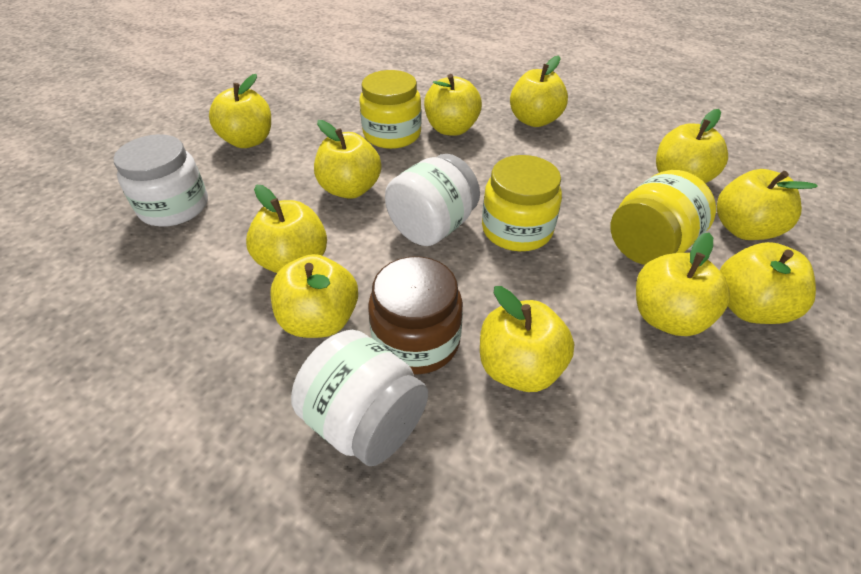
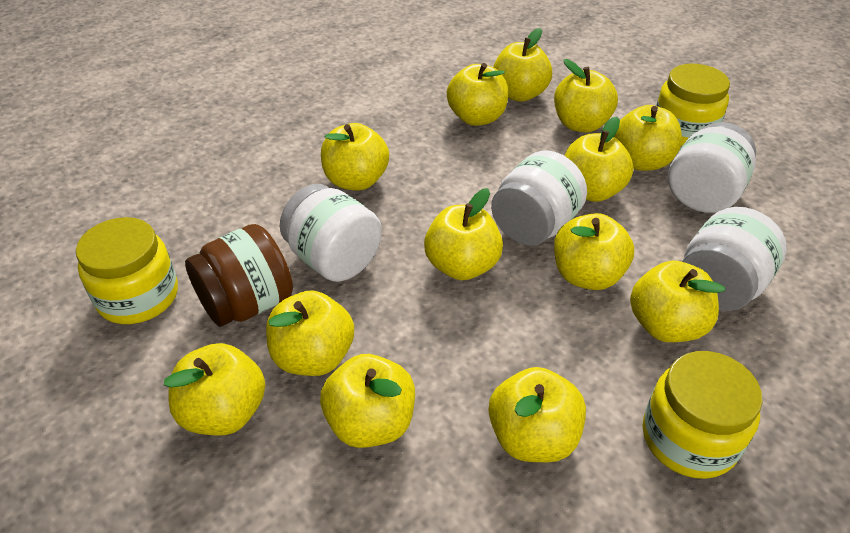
white jar: [113,134,208,227] [291,330,428,466] [385,154,480,246] = 3 -> [280,184,382,282] [491,150,587,245] [668,122,756,213] [682,207,787,311] = 4
yellow apple: [209,74,271,148] [246,185,327,273] [270,254,358,338] [314,120,381,199] [424,74,482,136] [480,286,574,392] [510,56,568,127] [636,232,730,336] [656,109,728,183] [717,169,818,240] [720,242,816,324] = 11 -> [164,343,265,435] [266,290,354,376] [320,354,415,448] [321,123,389,191] [424,188,503,280] [447,63,508,126] [489,367,586,462] [493,28,552,102] [554,59,618,133] [554,213,634,290] [565,117,633,202] [614,105,682,171] [630,261,725,342] = 13

